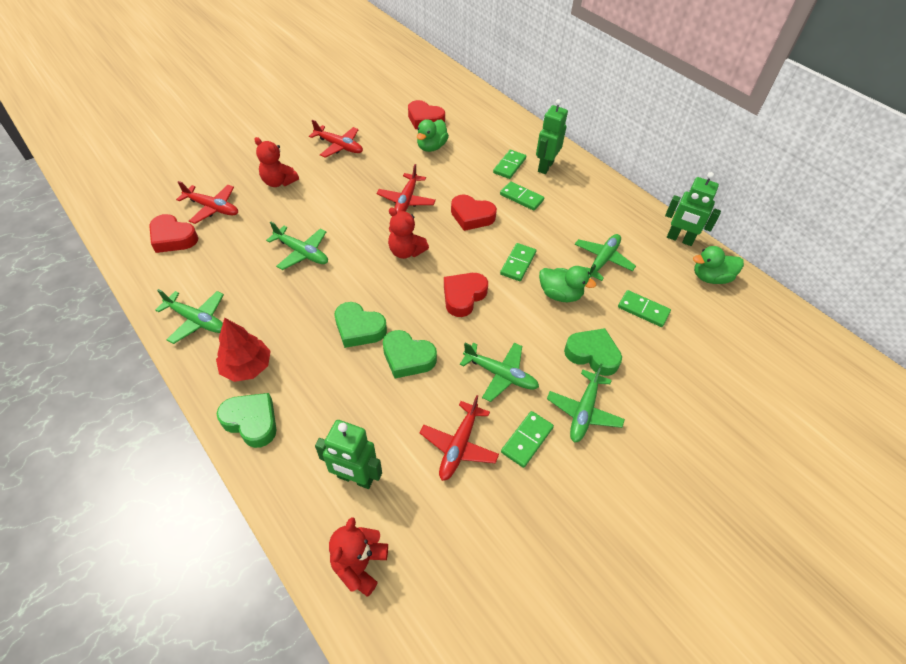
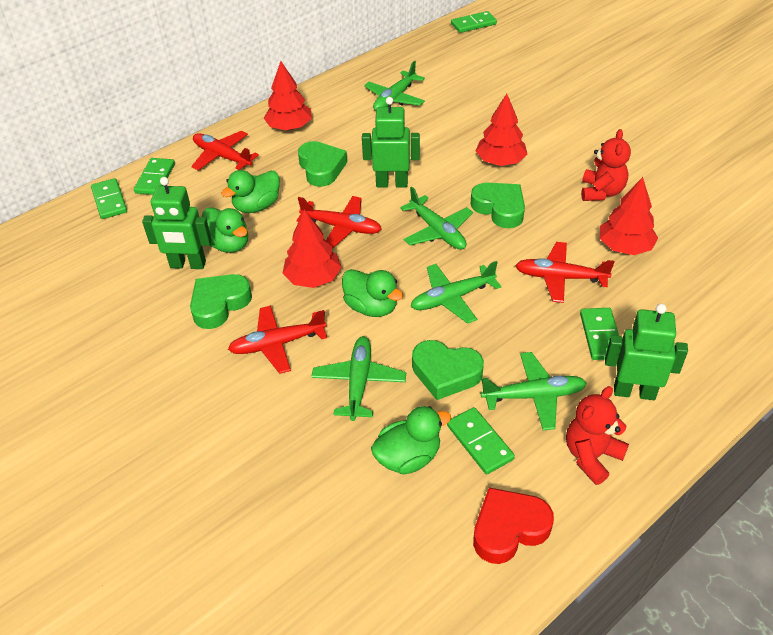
green duck: [417,119,449,152] [539,266,596,302] [693,246,744,284] = 3 -> [202,207,248,253] [221,170,280,213] [342,269,403,317] [371,406,451,475] = 4
red heart: [149,214,198,253] [408,100,445,129] [444,273,488,317] [451,194,497,231] = 4 -> [473,488,554,564] = 1
red teddy bear: [254,137,299,187] [329,517,388,597] [388,208,429,259] = 3 -> [566,386,629,485] [581,129,631,201] = 2
red tree: [216,318,271,382] = 1 -> [264,61,312,130] [283,210,342,288] [476,94,527,166] [600,177,658,255] = 4

